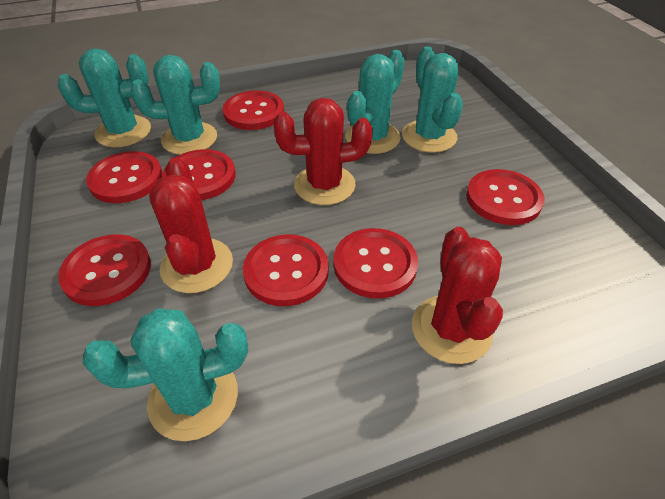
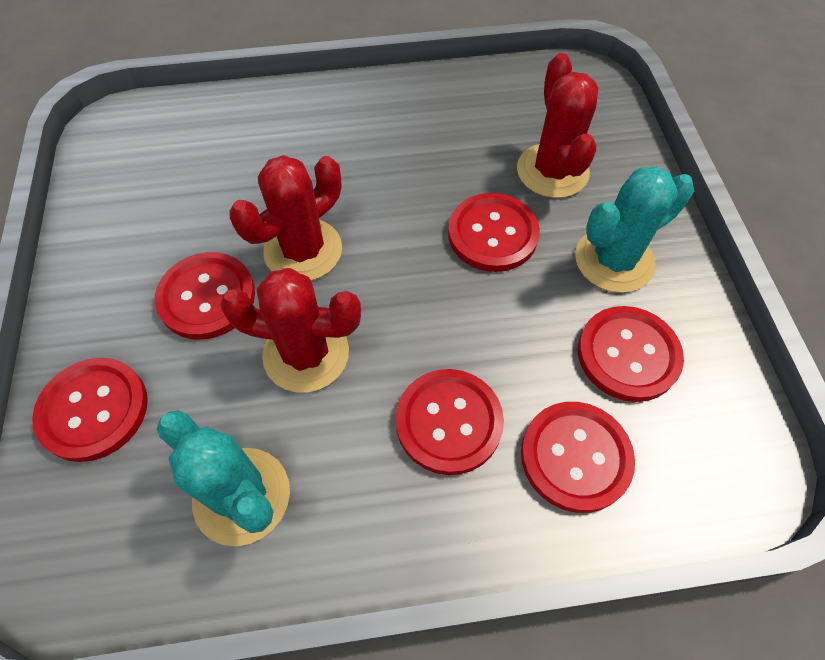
red button: [58,234,151,306] [86,151,162,203] [162,149,236,200] [223,90,284,130] [243,234,329,306] [334,228,418,299] [466,169,545,225] = 7 -> [32,358,148,462] [155,252,255,340] [396,369,504,475] [448,193,540,272] [521,402,635,513] [578,306,684,402] = 6
turquoise cactus: [58,49,151,147] [83,308,248,441] [130,55,220,155] [345,50,405,154] [402,46,463,153] = 5 -> [157,410,290,546] [576,166,694,293] = 2

